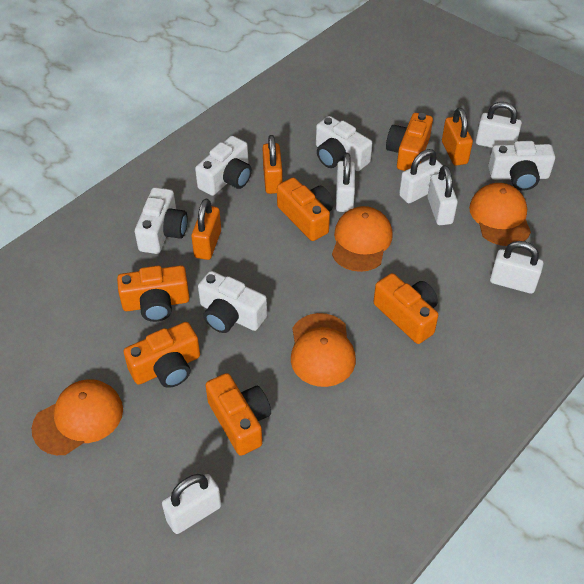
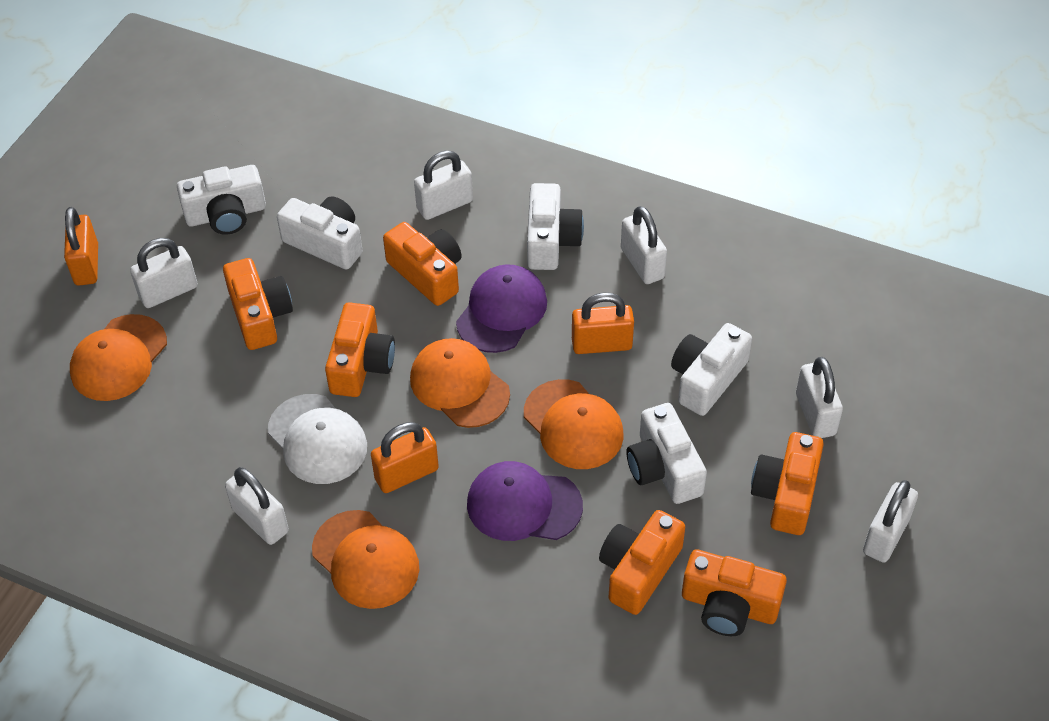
purple cap: none = 0 -> [456,264,547,353] [467,461,583,541] = 2
white cap: none = 0 -> [268,394,367,484] = 1

